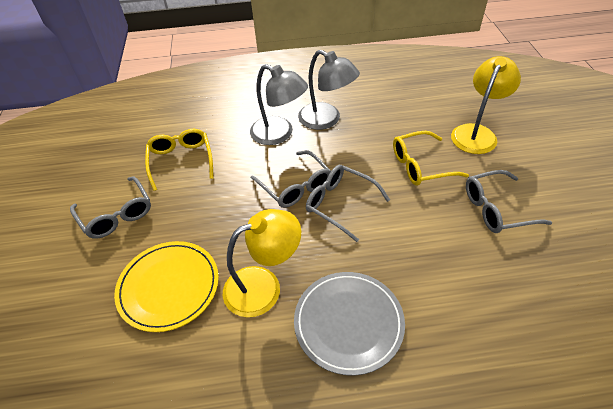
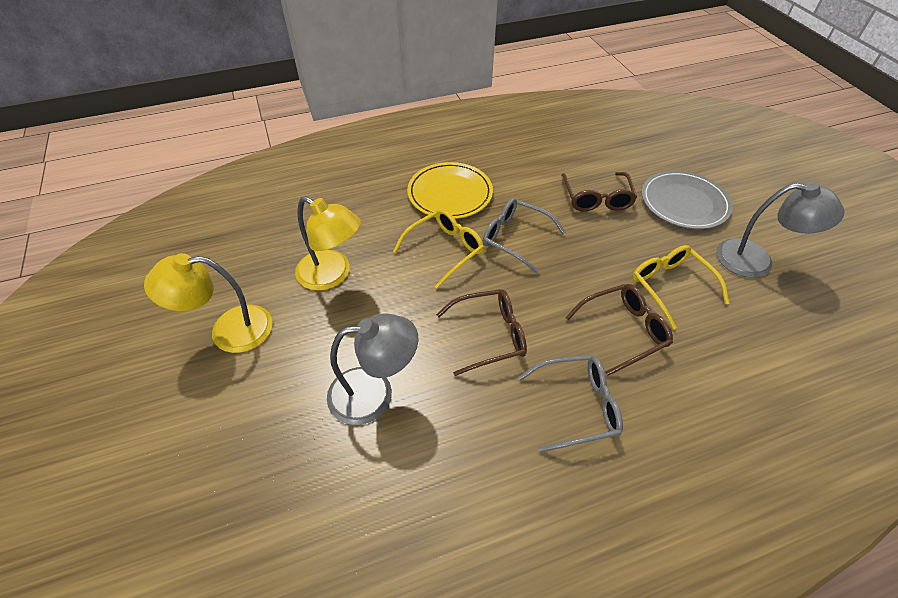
brown glasses: none = 0 -> [436,289,527,376] [561,172,637,212] [565,284,673,376] = 3
grey glasses: [70,176,151,239] [251,150,331,208] [306,165,390,242] [466,170,552,233] = 4 -> [483,198,566,274] [518,355,623,452] = 2

